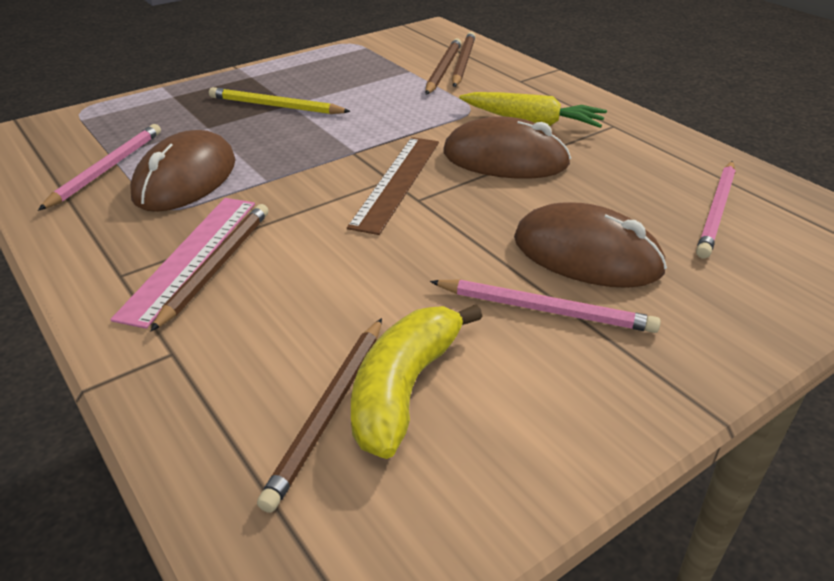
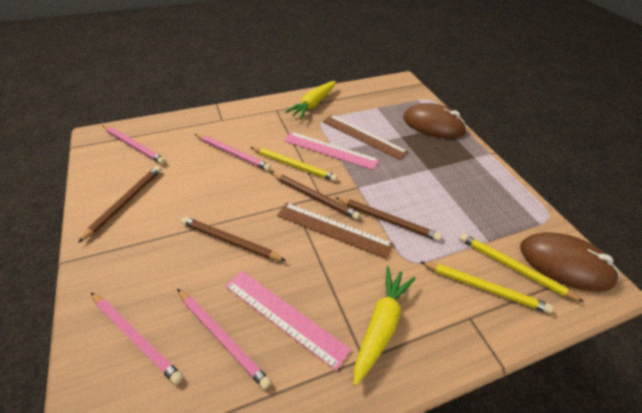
brown mouse: [130,130,236,212] [443,116,571,179] [514,203,667,288] = 3 -> [403,103,467,139] [520,232,620,292] = 2
brown ruler: [347,137,439,235] = 1 -> [277,203,394,259] [322,115,408,160] = 2
pink pencil: [38,124,161,211] [430,280,661,333] [696,161,736,258] = 3 -> [91,293,183,384] [102,125,166,164] [177,289,271,389] [195,134,271,171] = 4
pink ruler: [110,198,255,329] = 1 -> [225,270,351,371] [284,132,379,170] = 2
yellow banana: [351,304,483,459] = 1 -> none = 0
yellow carrot: [459,92,607,128] = 1 -> [285,81,336,119] [354,266,416,386] = 2
yellow pencil: [209,87,351,114] = 1 -> [250,147,337,181] [421,262,553,313] [459,233,585,303] = 3

